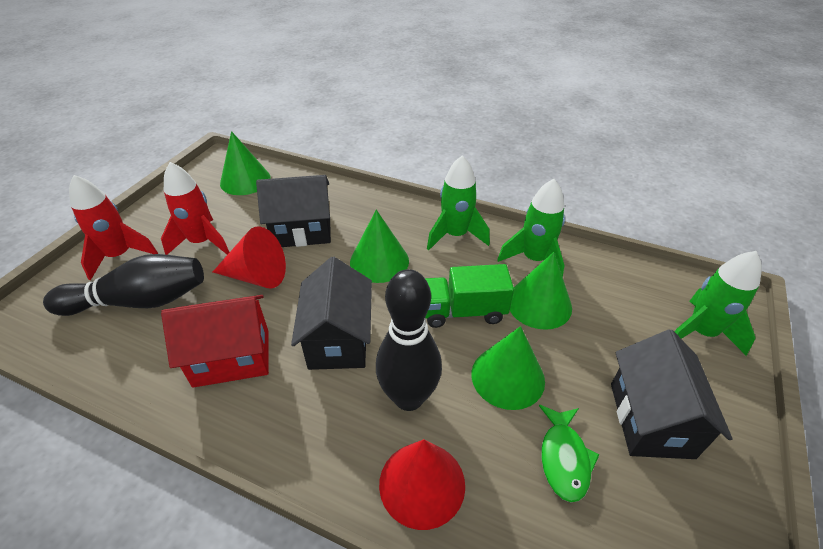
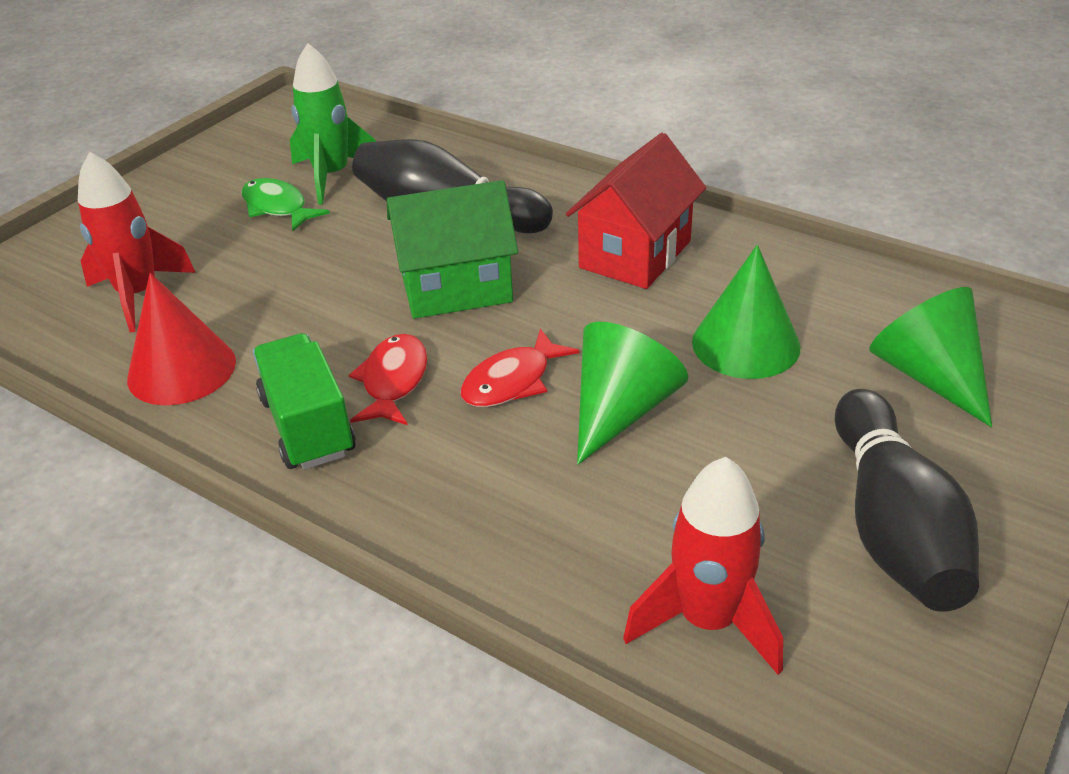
black house: [256,175,331,247] [291,257,372,370] [611,329,732,459] = 3 -> none = 0
green cone: [220,131,271,195] [350,210,409,283] [471,326,545,410] [510,252,572,330] = 4 -> [577,322,688,465] [692,245,801,379] [869,287,992,427] = 3
green house: none = 0 -> [387,180,518,319] = 1
green rocket: [427,155,490,250] [497,179,565,277] [675,251,762,356] = 3 -> [290,43,376,204] = 1
red cone: [213,226,286,289] [379,439,465,530] = 2 -> [127,273,236,405] = 1
red fish: none = 0 -> [349,334,427,425] [461,329,580,407] = 2

